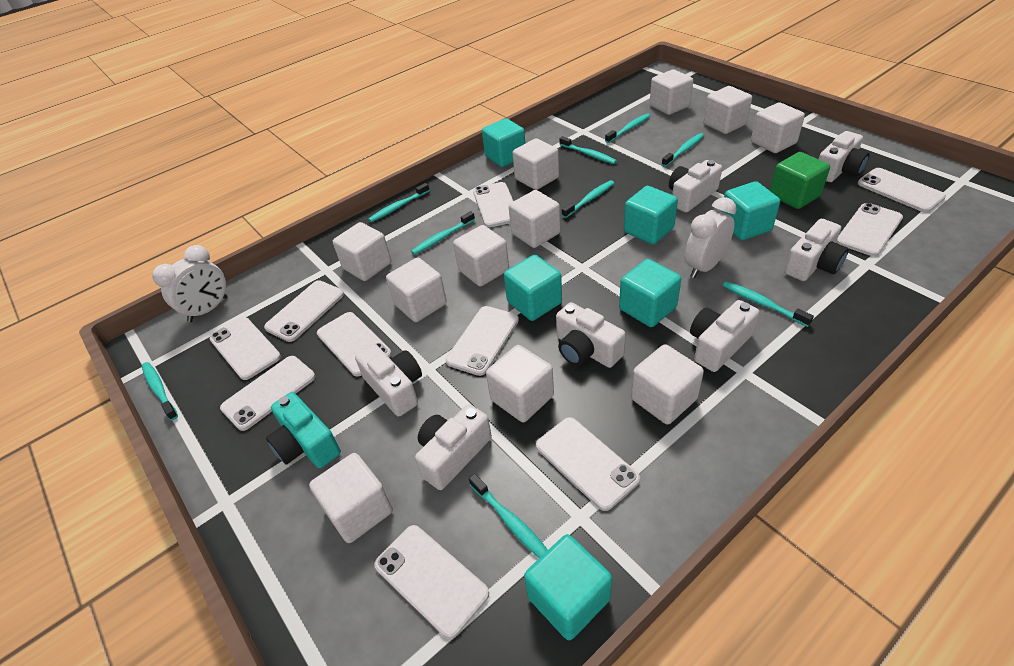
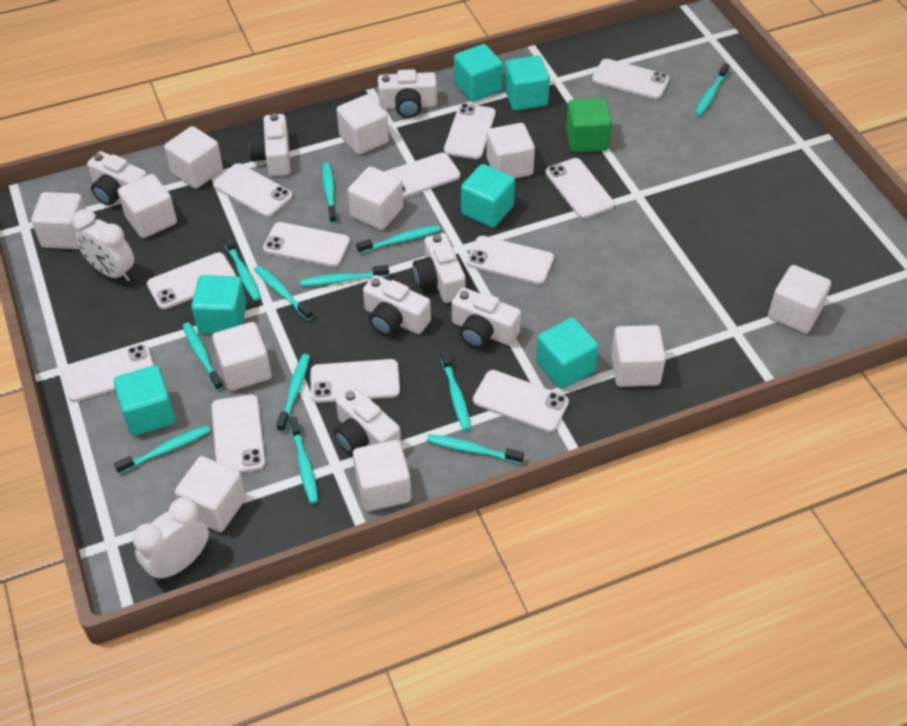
turquoise camera: [266,392,341,468] = 1 -> none = 0
turquoise toothbrush: [142,362,178,420] [368,183,430,222] [411,211,475,255] [469,474,548,558] [559,136,617,164] [562,180,614,218] [605,114,650,143] [662,133,704,167] [723,281,814,327] = 9 -> [114,426,210,474] [183,322,223,391] [223,234,261,301] [254,265,313,320] [276,354,310,432] [289,417,318,504] [300,265,389,286] [322,162,337,224] [356,225,440,254] [427,434,524,464] [441,349,471,431] [695,63,729,116] = 12
white phone: [210,317,281,380] [220,356,315,431] [264,280,344,342] [317,312,392,377] [374,525,489,639] [446,306,519,376] [473,182,513,227] [536,417,640,511] [836,203,903,256] [858,168,946,212] = 10 -> [62,344,154,402] [147,252,236,309] [211,395,265,473] [213,163,293,217] [263,222,350,267] [310,359,400,403] [384,153,460,198] [444,104,496,159] [466,236,554,284] [473,370,569,432] [545,158,615,219] [592,59,670,99] = 12

